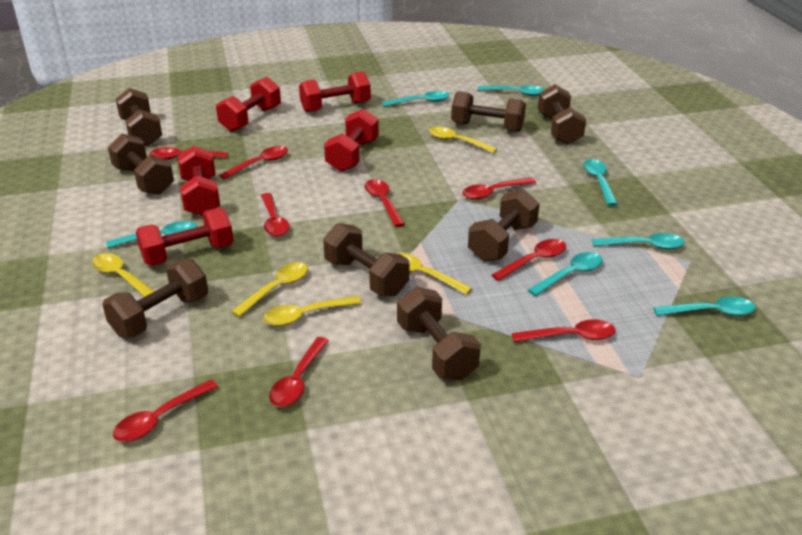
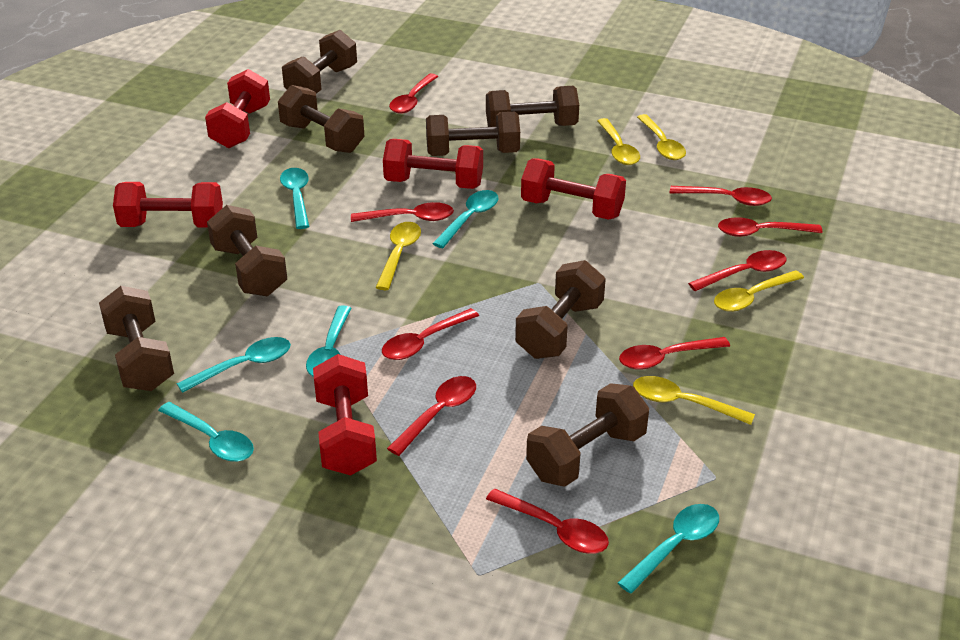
turquoise spoon: [106,221,197,248] [382,91,450,107] [478,85,545,96] [528,252,603,296] [583,159,618,206] [592,233,685,249] [654,296,756,316] = 7 -> [158,402,254,462] [177,337,291,393] [280,168,309,229] [306,305,352,377] [432,190,499,248] [618,504,719,594] = 6

